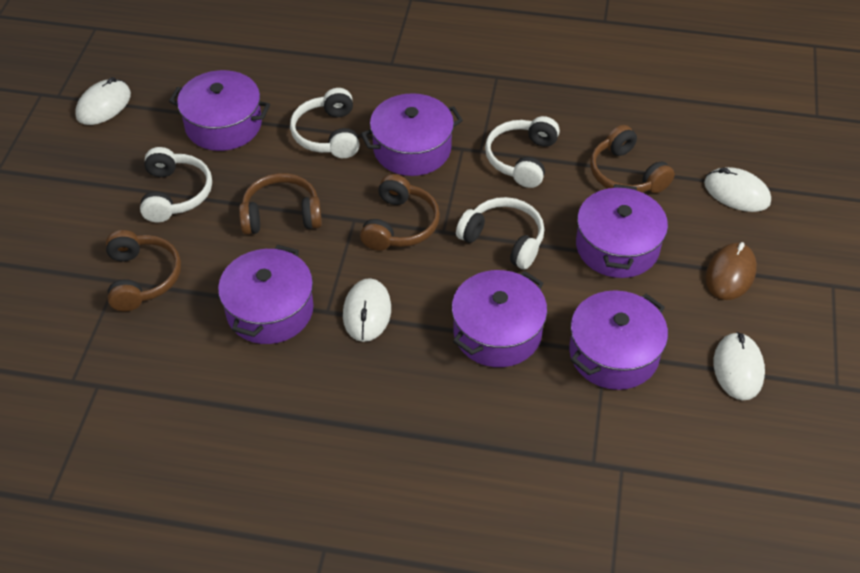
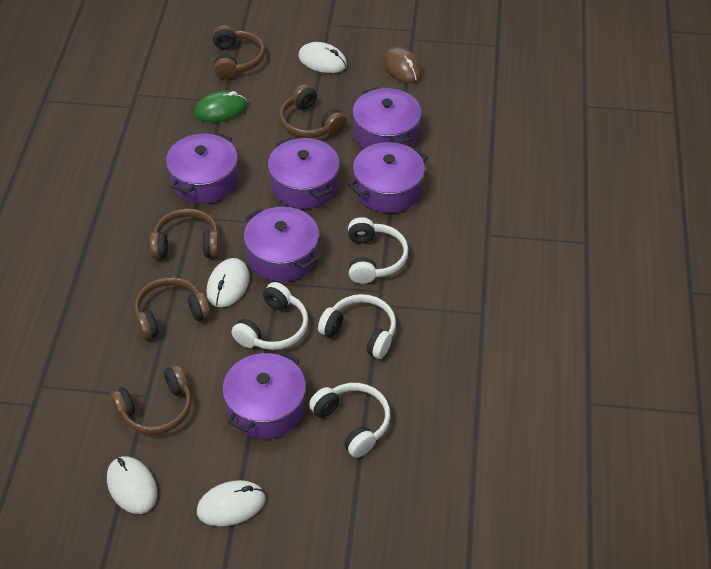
brown headphones: [106,230,181,312] [239,173,322,235] [360,174,440,251] [590,125,675,193] = 4 -> [110,365,192,435] [134,277,211,340] [150,209,220,259] [213,25,265,79] [279,84,347,138] = 5
green mouse: none = 0 -> [194,91,247,123] = 1

